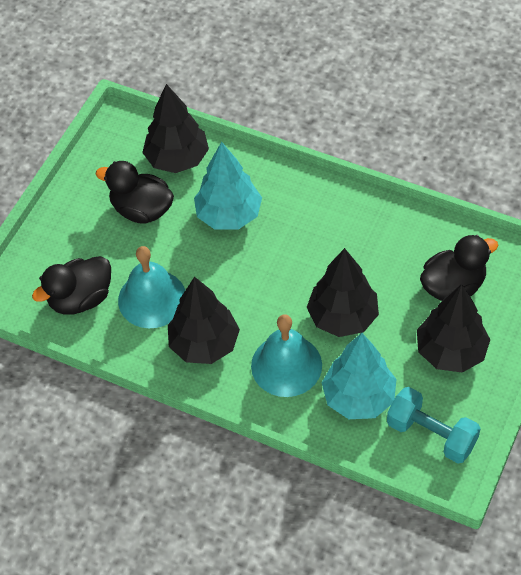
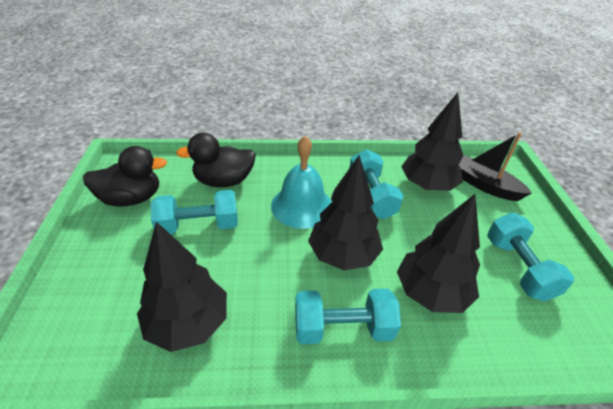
black boat: none = 0 -> [459,132,532,201] = 1
black duck: [32,256,111,315] [96,161,174,224] [420,235,498,301] = 3 -> [83,146,167,207] [176,133,256,187] = 2
turquoise bell: [118,246,185,328] [251,315,322,397] = 2 -> [271,136,332,229] = 1
turquoise dumbbell: [387,387,481,463] = 1 -> [151,190,238,235] [295,288,401,344] [349,149,403,219] [487,212,574,302] = 4
turquoise tree: [194,142,262,230] [322,333,397,419] = 2 -> none = 0

